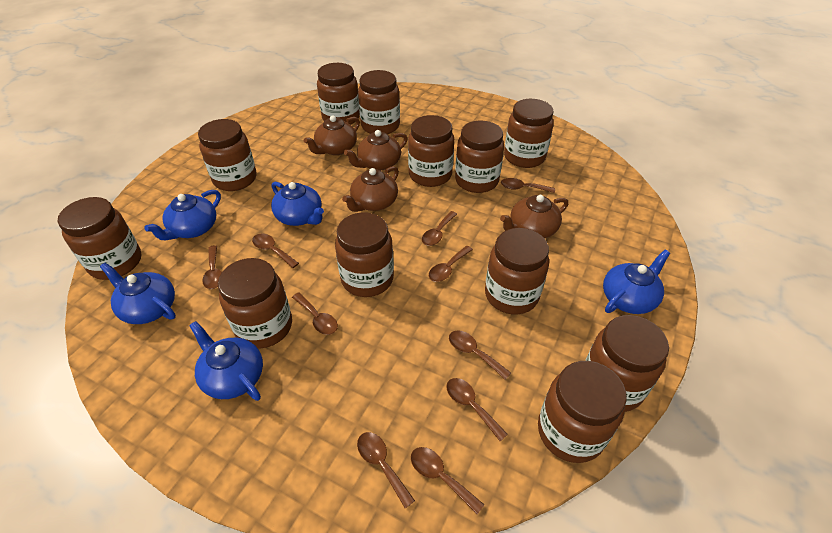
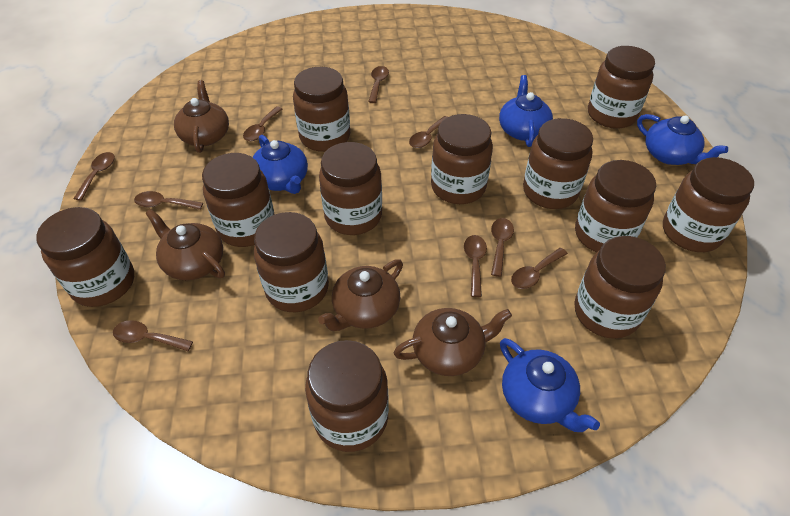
blue teapot: [100,263,176,324] [145,190,221,240] [189,321,263,401] [271,182,324,226] [603,250,670,314] = 5 -> [253,135,308,194] [499,75,553,147] [500,338,600,432] [637,114,728,165] = 4
brown spoon: [202,245,222,289] [252,234,299,268] [292,292,338,335] [357,432,415,508] [411,447,484,514] [422,211,457,246] [429,246,473,282] [446,378,508,441] [449,330,511,380] [501,178,555,193] = 10 -> [73,152,115,201] [113,320,193,351] [134,191,203,210] [243,106,282,141] [368,66,389,103] [409,116,447,148] [464,235,487,297] [491,218,514,277] [511,248,568,289] = 9

